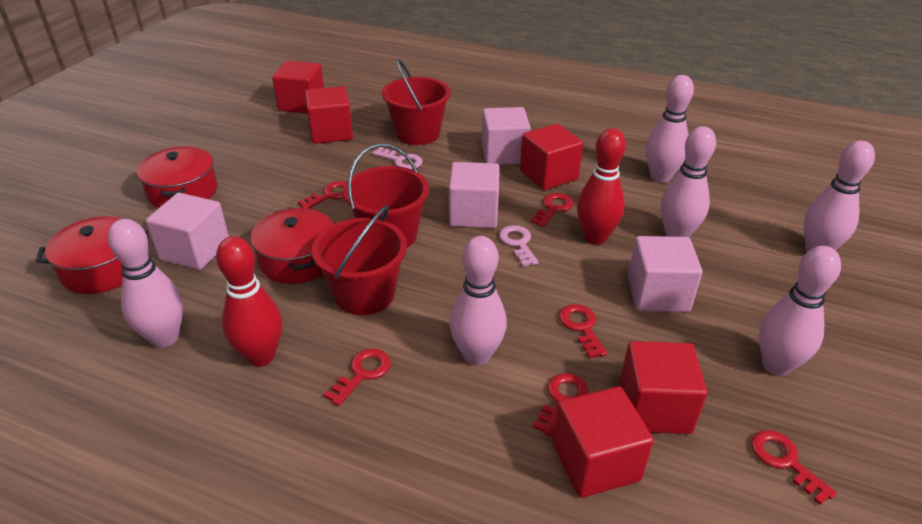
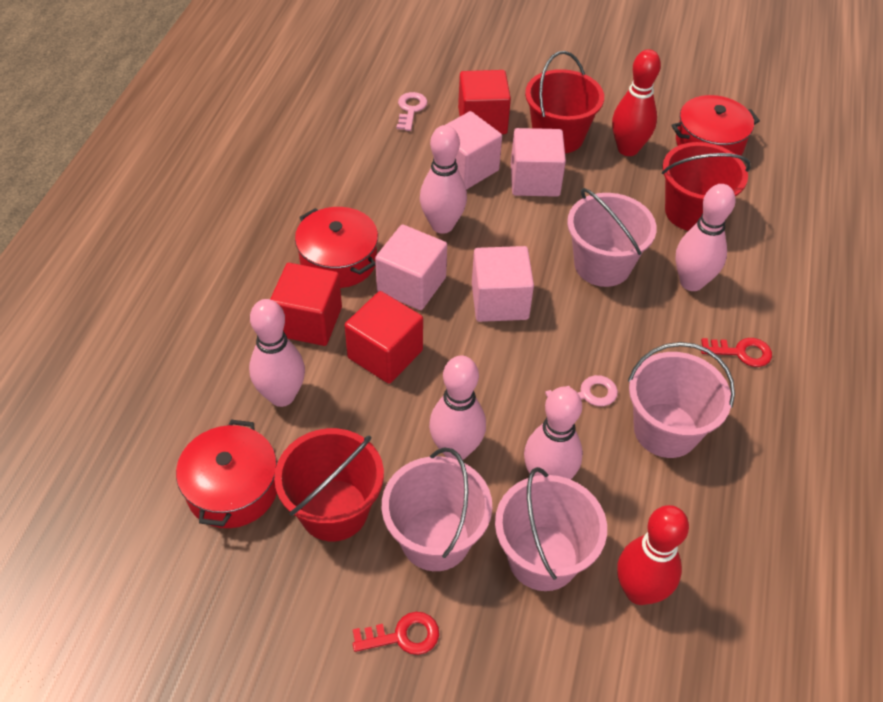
pink bowling pin: [108,219,183,348] [450,236,507,366] [646,75,694,183] [661,126,716,237] [759,246,841,376] [804,141,875,252] = 6 -> [249,299,305,407] [420,125,467,234] [429,355,486,460] [524,387,583,480] [675,184,736,291] = 5
pink bucket: none = 0 -> [382,447,492,571] [495,467,607,591] [567,188,657,287] [628,342,735,458] = 4
red cube: [272,61,324,114] [305,86,353,144] [520,124,583,190] [552,386,654,498] [619,341,707,434] = 5 -> [270,263,342,346] [345,291,423,384] [458,70,511,134] = 3
red key: [297,181,347,209] [324,349,391,406] [530,193,573,227] [533,373,589,437] [559,304,608,358] [751,430,837,505] = 6 -> [353,612,439,655] [701,338,772,367] = 2

